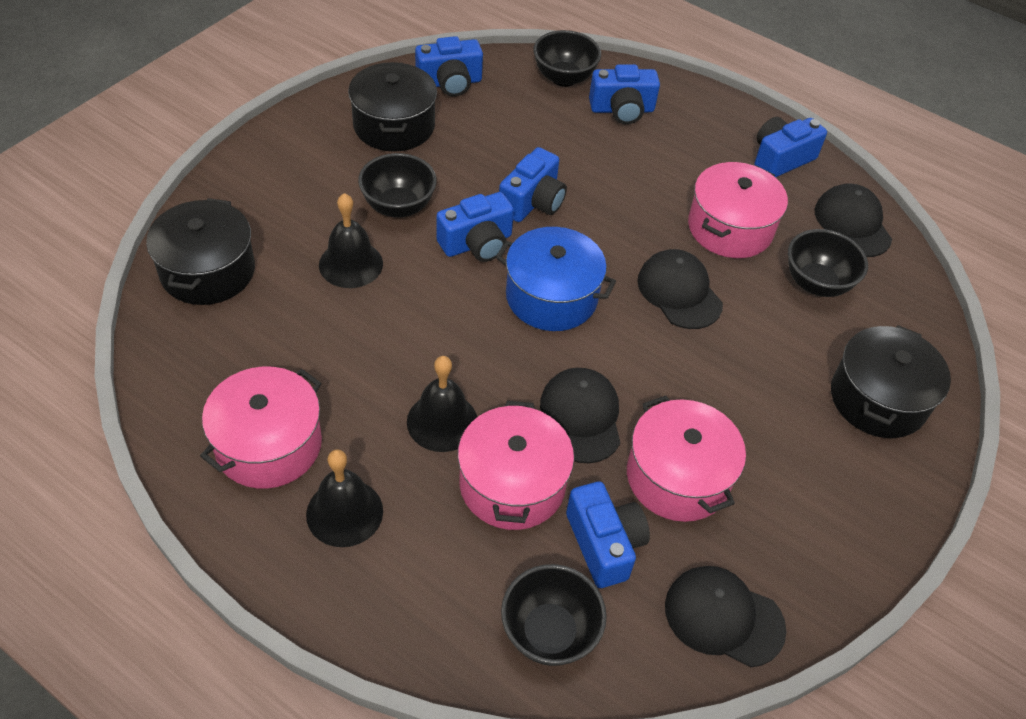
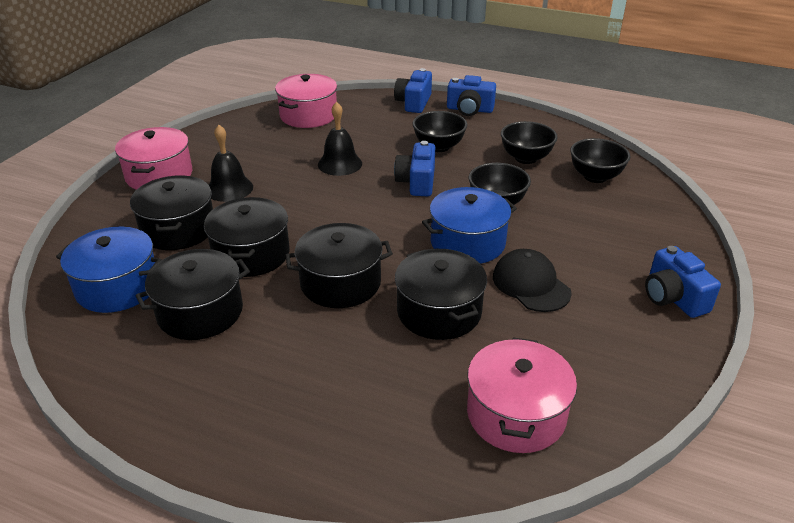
black bell: [306,449,383,547] [319,193,383,288] [407,356,477,452] = 3 -> [209,125,253,202] [318,102,362,176] = 2
black cap: [540,368,620,463] [637,249,723,329] [665,566,787,667] [815,183,892,257] = 4 -> [493,249,572,312] = 1
black pot: [146,198,255,305] [348,62,437,152] [831,325,951,438] = 3 -> [130,175,213,250] [135,249,250,340] [204,197,290,277] [285,223,393,308] [395,249,487,340] = 5
blue camera: [415,36,483,96] [437,192,514,262] [499,147,567,222] [566,482,650,588] [589,64,660,124] [754,117,827,177] = 6 -> [394,68,432,113] [394,141,435,196] [447,75,496,116] [645,246,721,318] = 4
blue pot: [496,227,616,331] = 1 -> [56,227,162,313] [422,187,517,264] = 2
pink pot: [200,366,322,489] [458,401,574,530] [627,396,746,522] [688,162,788,258] = 4 -> [115,127,192,190] [275,74,337,128] [467,337,577,453] = 3

